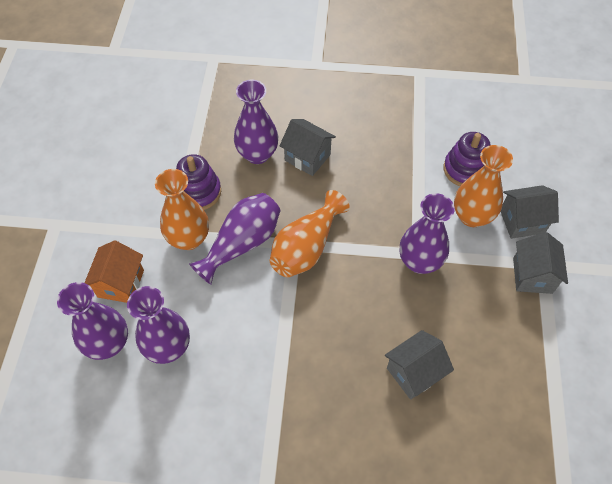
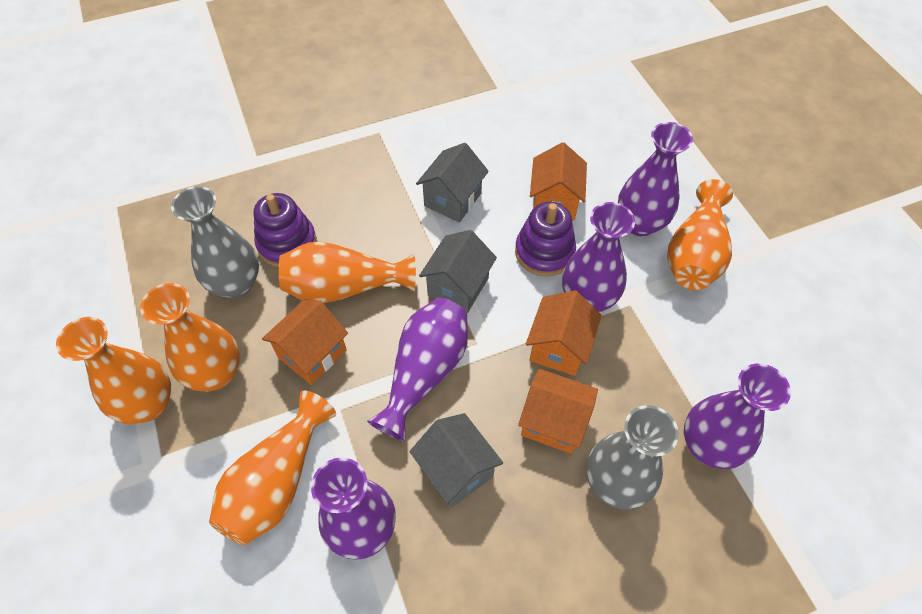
grey house: [280,119,336,176] [385,330,454,400] [501,185,559,239] [513,232,568,294] = 4 -> [409,413,503,508] [416,143,489,222] [419,230,497,313] = 3
grey vase: none = 0 -> [171,186,259,299] [586,405,679,510] = 2
orange house: [85,240,144,303] = 1 -> [262,299,348,385] [518,369,598,454] [526,291,602,376] [530,142,587,221] = 4
orange vase: [155,169,209,250] [270,190,350,277] [454,145,513,227] = 3 -> [56,317,171,424] [140,283,240,391] [209,391,336,545] [279,241,416,303] [667,179,733,290] = 5

